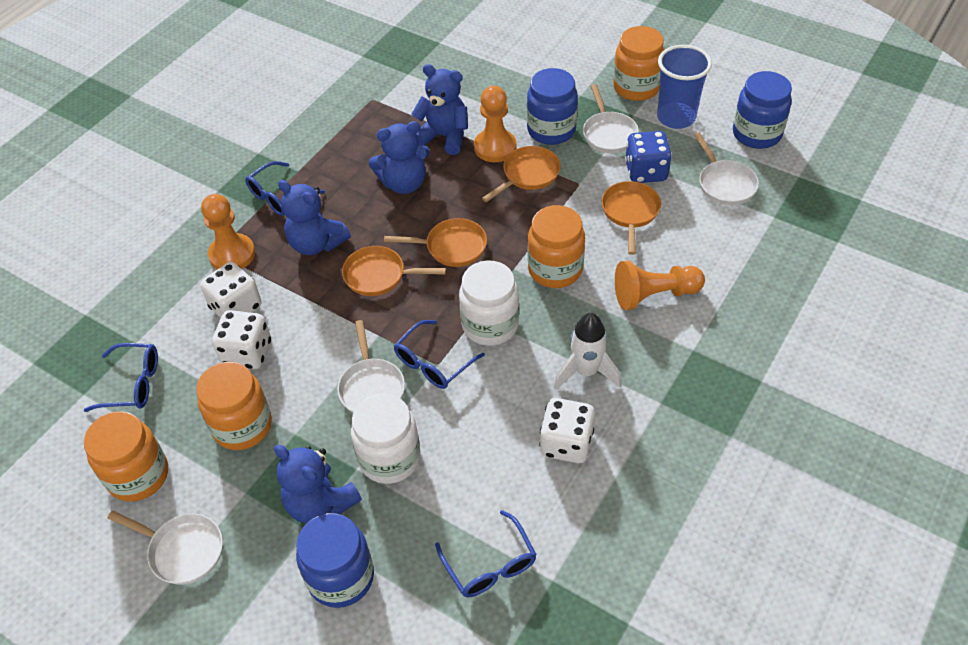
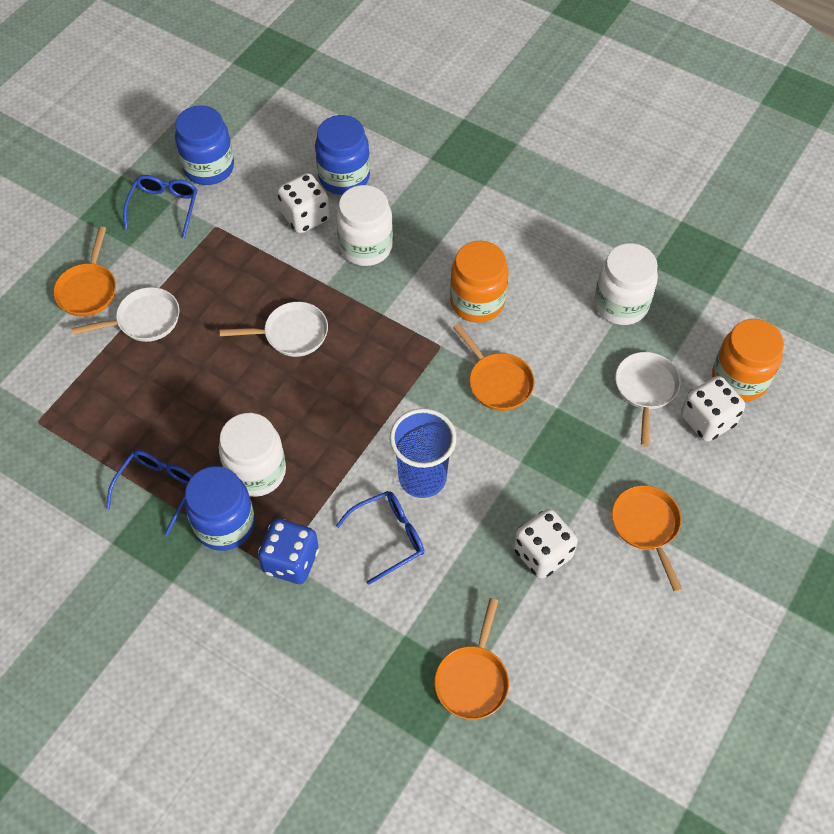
blue glasses: [84,343,158,412] [245,161,325,216] [393,320,485,389] [435,510,537,598] = 4 -> [106,450,194,536] [123,175,198,238] [336,491,424,585] = 3
blue teddy bear: [274,445,362,523] [278,180,351,255] [369,121,430,194] [411,64,468,155] = 4 -> none = 0
orange jar: [84,411,168,502] [196,362,272,450] [528,205,585,288] [613,26,664,101] = 4 -> [450,241,508,323] [712,319,784,402] = 2
orange pawn: [201,194,255,269] [474,86,516,162] [615,261,705,310] = 3 -> none = 0
white jar: [351,393,421,484] [459,260,519,346] = 2 -> [219,413,286,497] [336,185,393,266] [594,243,658,325] = 3
white pan: [107,511,223,585] [337,320,405,413] [583,84,639,153] [694,132,759,205] = 4 -> [71,287,179,342] [220,302,328,357] [615,352,681,447] = 3
white rocket: [554,313,621,390] = 1 -> none = 0

